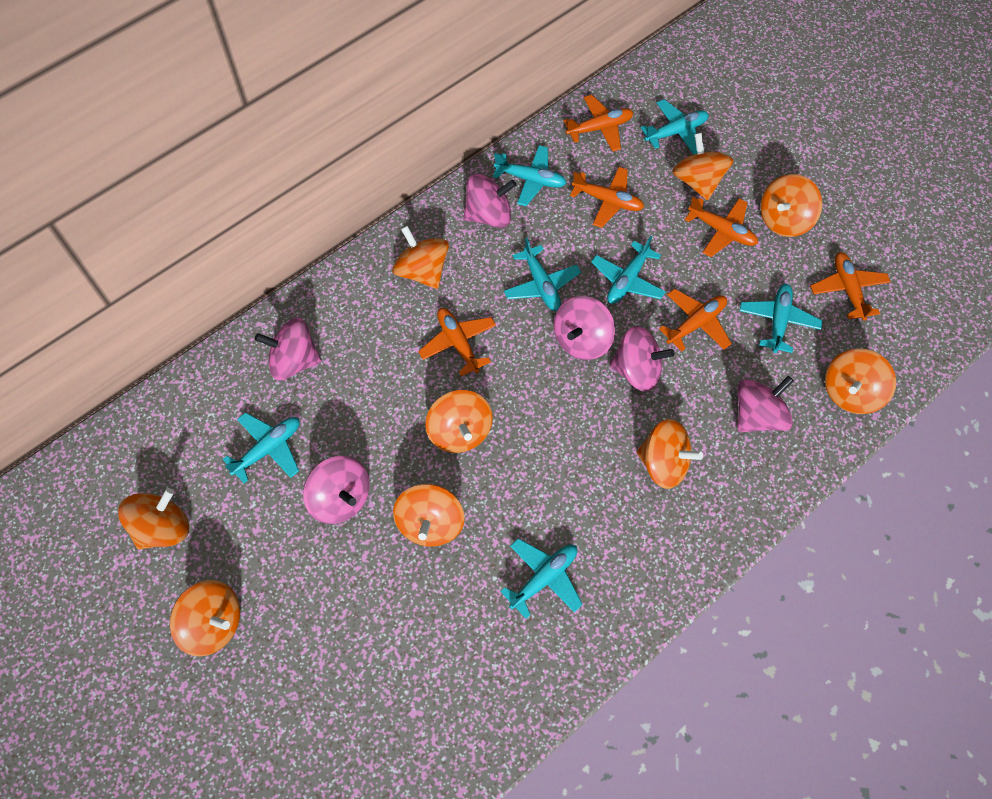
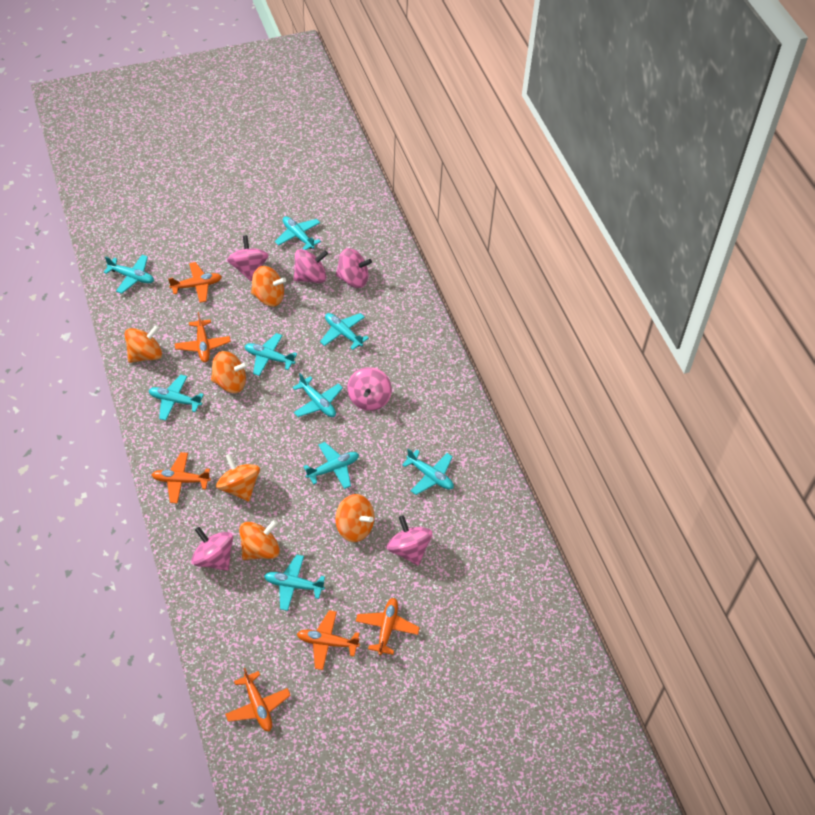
orange spinning top: [118,488,189,550] [170,580,240,657] [392,226,449,289] [393,484,465,547] [425,390,493,453] [636,419,703,489] [672,133,733,201] [760,174,822,237] [825,348,896,414] = 9 -> [124,325,162,363] [211,351,248,393] [216,454,260,502] [239,520,280,560] [251,266,286,307] [335,494,374,542] = 6
turquoise plane: [222,412,300,483] [493,145,566,206] [500,538,583,619] [504,238,581,311] [591,236,666,304] [641,99,709,155] [740,284,822,353] = 7 -> [104,255,154,294] [149,375,204,421] [245,333,297,376] [264,555,325,611] [275,216,321,250] [292,373,343,417] [303,442,359,489] [320,313,369,350] [402,449,454,495] = 9

